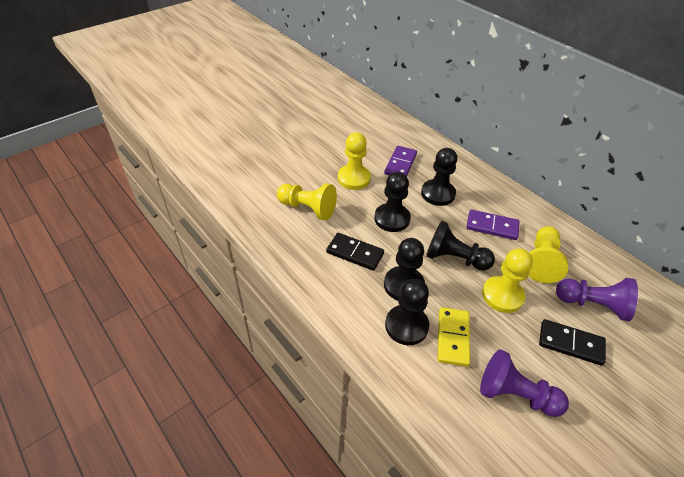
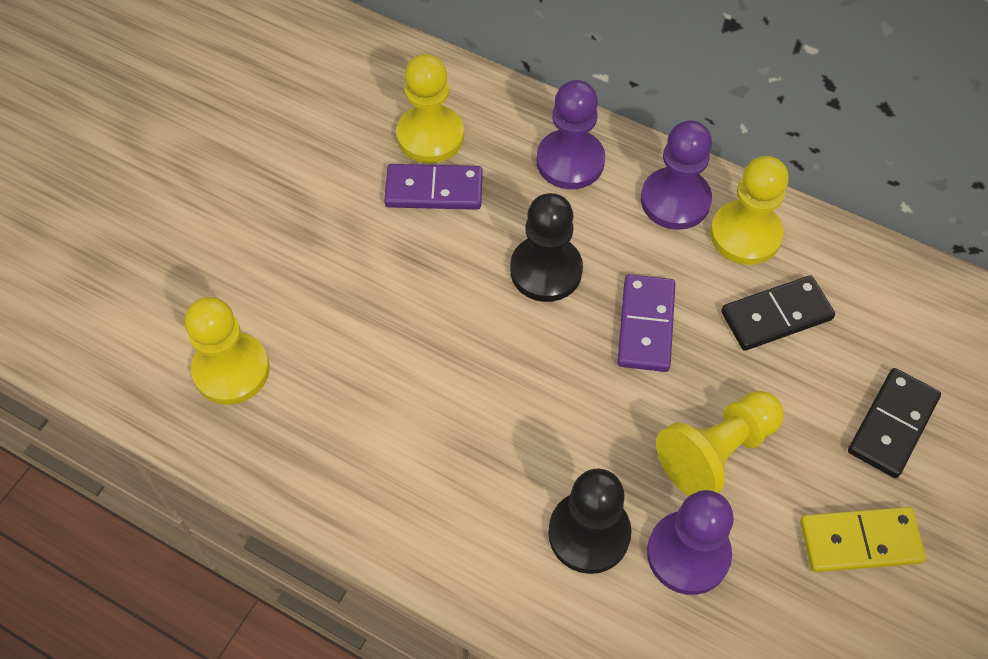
black pawn: [374,172,411,232] [384,238,425,301] [385,279,429,345] [421,148,457,206] [426,221,495,271] = 5 -> [510,193,583,302] [548,468,632,574] = 2
purple pawn: [480,349,569,417] [556,278,638,321] = 2 -> [536,80,605,189] [641,120,712,230] [647,490,734,595] = 3

